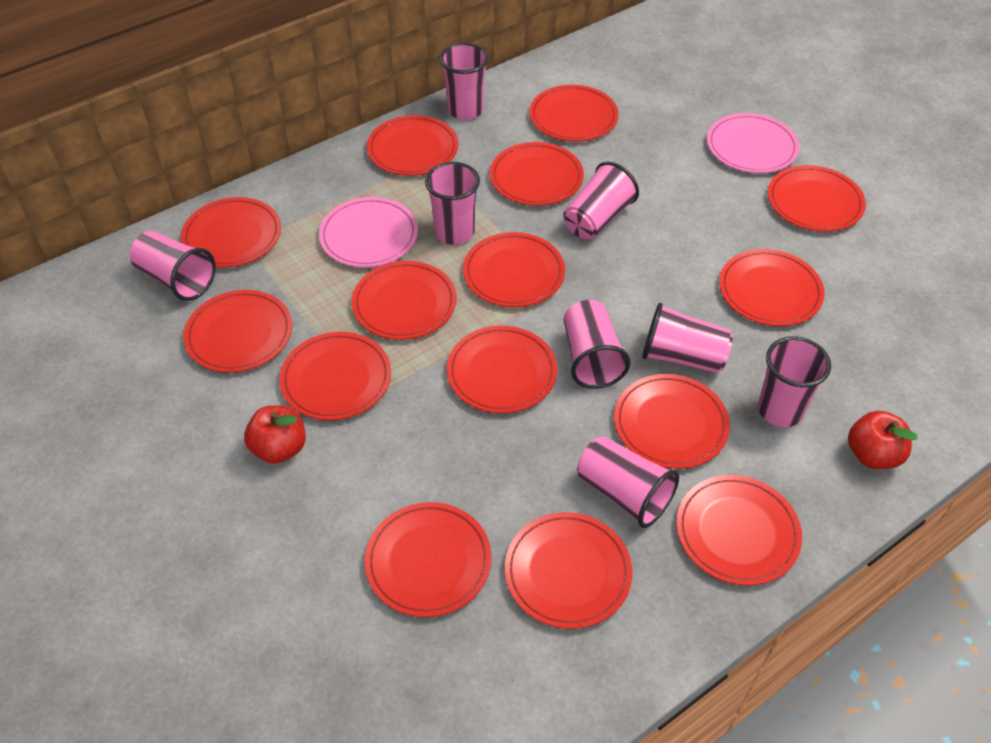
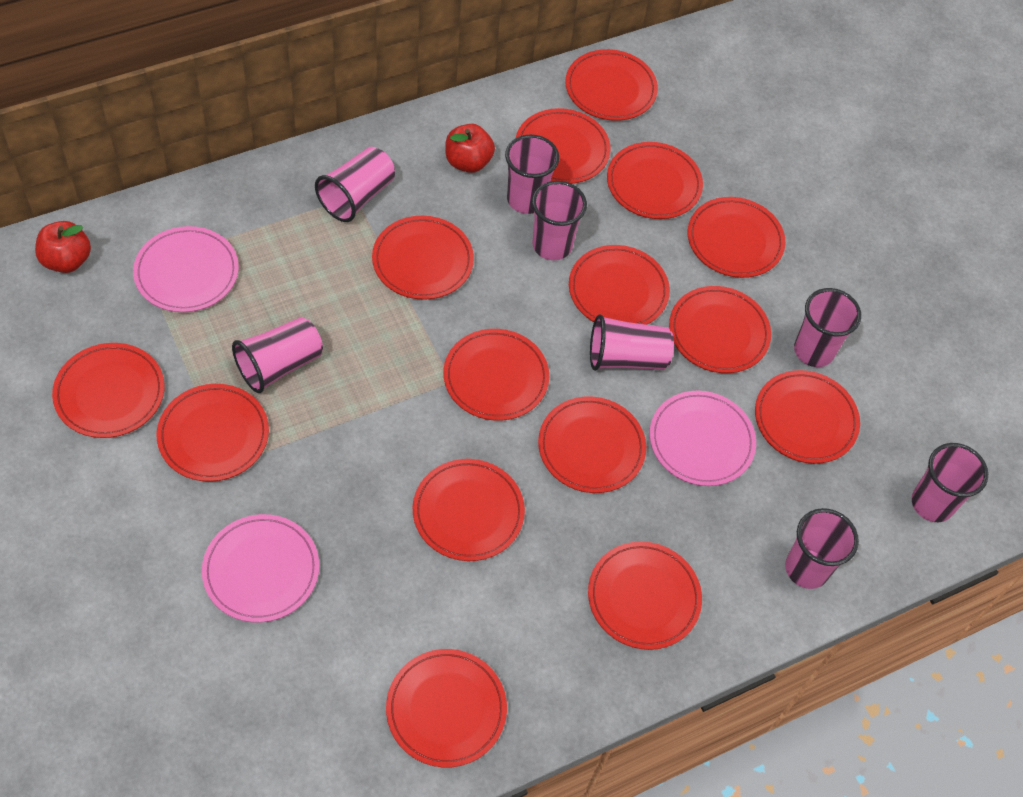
pink plate: [319,197,418,267] [707,113,799,173] = 2 -> [133,226,239,312] [202,514,319,622] [650,391,756,486] = 3

